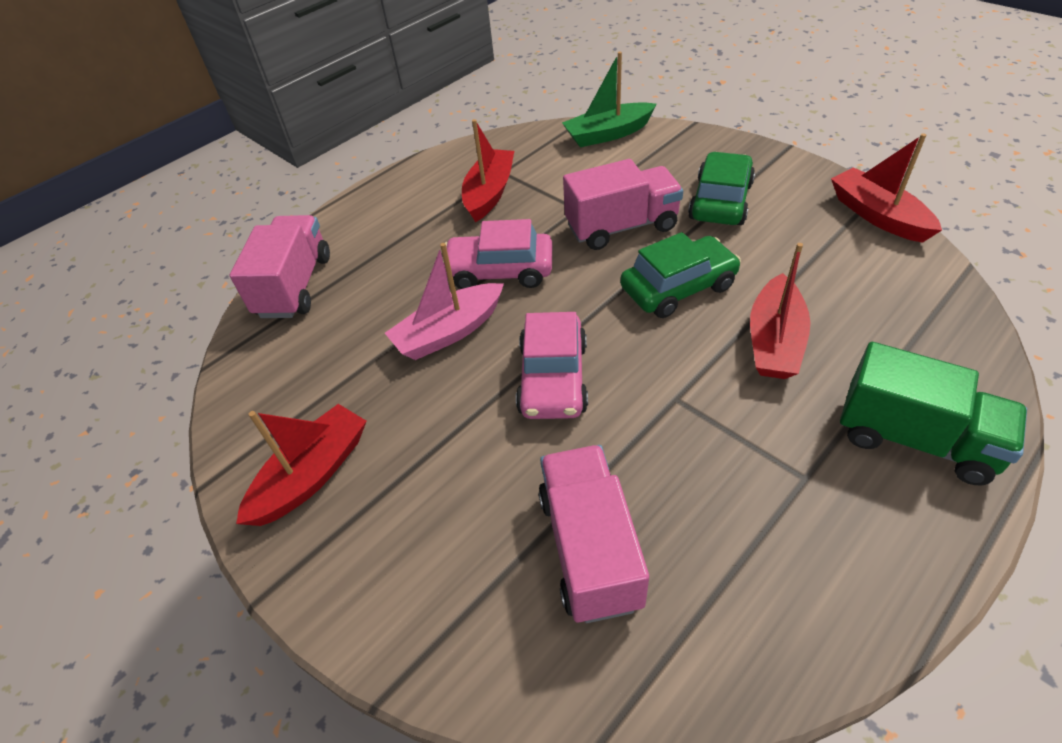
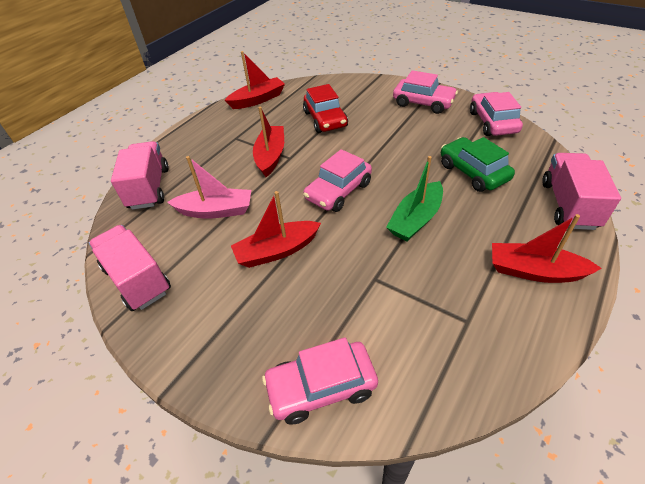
green car: [620,232,741,318] [688,152,755,225] = 2 -> [441,137,515,192] = 1
green truck: [840,342,1027,485] = 1 -> none = 0
pink car: [443,219,552,289] [516,312,588,419] = 2 -> [262,337,378,425] [303,149,372,212] [393,70,458,114] [470,92,523,136] = 4
red car: none = 0 -> [303,84,348,133] = 1

